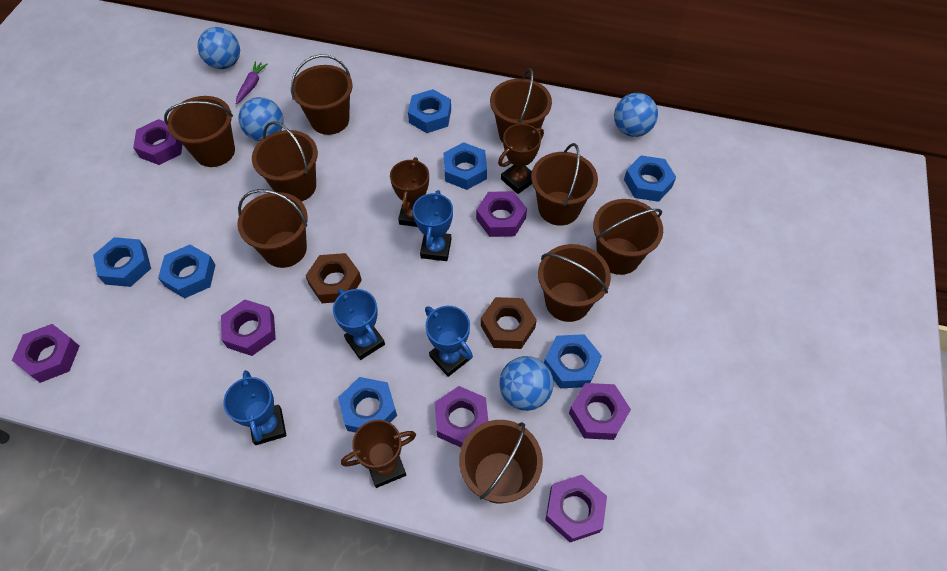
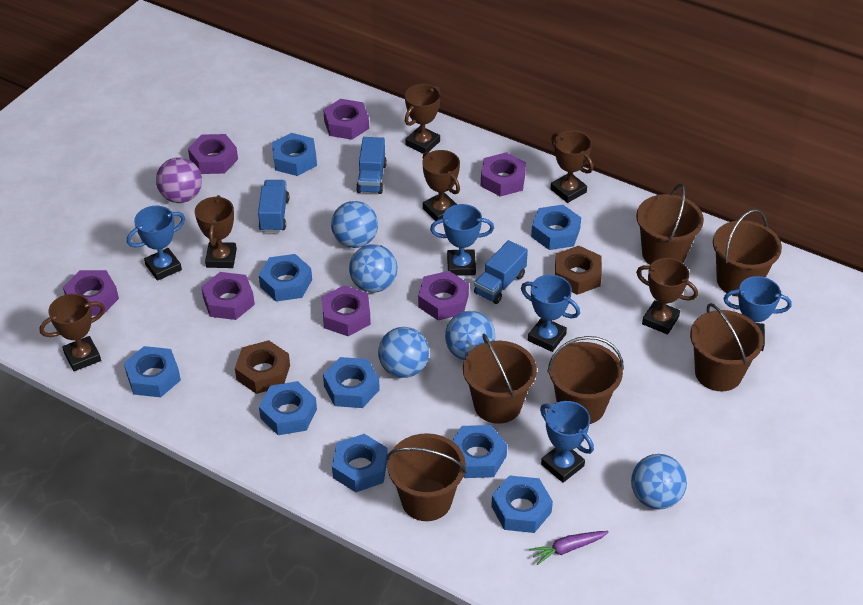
blue ball: [198,27,240,69] [239,97,283,141] [499,356,554,411] [614,93,658,137] = 4 -> [331,201,378,248] [349,244,397,292] [378,327,429,378] [445,311,495,360] [631,454,687,509] = 5
blue nut: [93,237,151,287] [158,245,215,298] [338,377,397,433] [408,89,451,133] [444,142,487,190] [544,334,602,388] [624,155,676,202] = 7 -> [124,346,181,397] [259,254,312,301] [259,381,317,435] [272,133,317,176] [323,357,380,408] [332,434,388,492] [452,425,507,478] [491,475,553,533] [531,205,581,250] = 9
blue trophy: [223,370,286,445] [333,289,385,360] [413,190,453,261] [425,306,473,377] = 4 -> [127,206,185,281] [430,204,494,276] [521,275,580,352] [540,401,594,483] [723,276,792,351] = 5
blue truck: none = 0 -> [258,180,289,232] [356,137,387,194] [474,240,528,304] = 3
brown bucket: [164,96,235,167] [237,189,308,268] [252,121,318,202] [291,54,353,135] [459,420,543,504] [490,68,552,142] [531,143,598,226] [538,244,611,322] [593,199,663,275] = 9 -> [387,433,467,521] [463,334,537,424] [547,336,624,424] [636,184,704,265] [690,303,764,391] [713,209,782,297] = 6
brown trophy: [341,420,416,488] [390,157,429,227] [498,124,544,194] = 3 -> [39,294,105,371] [195,195,237,268] [405,84,441,154] [422,150,460,221] [551,130,593,203] [636,258,698,335] = 6
purple ball: none = 0 -> [156,157,202,203] = 1

